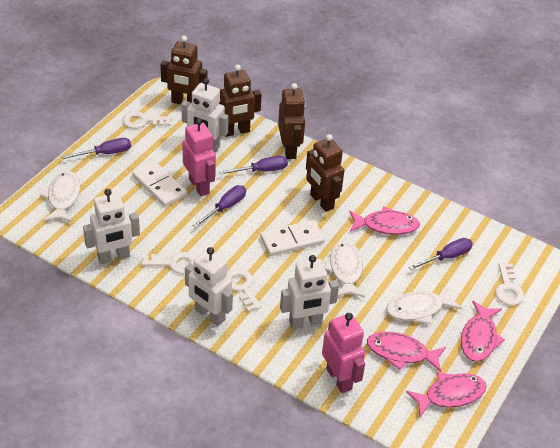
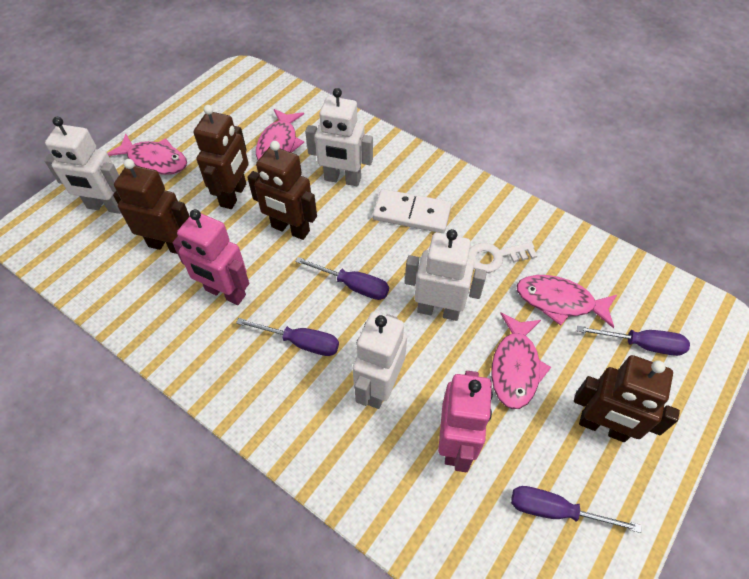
white domino: [132,161,187,207] [260,220,325,256] = 2 -> [372,189,451,233] = 1
white fish: [40,171,80,222] [324,241,365,297] [386,287,462,324] = 3 -> none = 0
white key: [122,111,172,129] [142,252,196,274] [227,269,262,312] [495,262,524,306] = 4 -> [468,242,537,273] = 1

